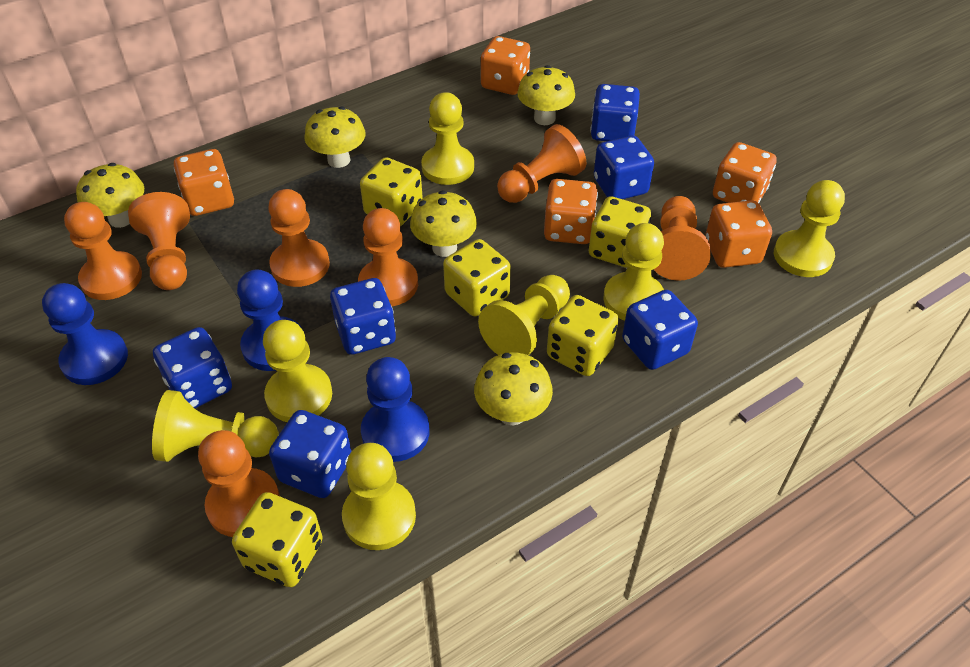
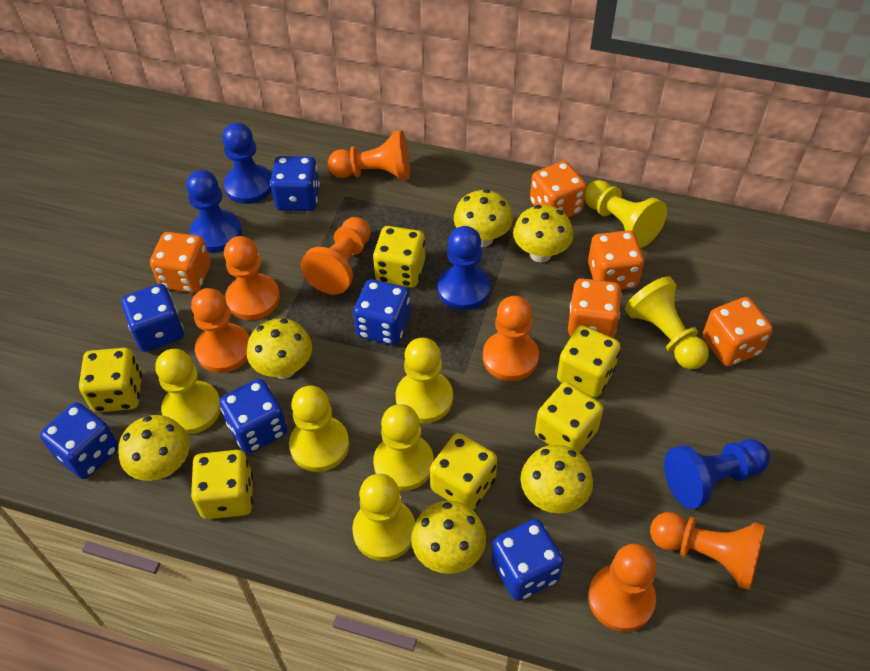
blue pawn: [42,283,128,385] [237,270,303,371] [361,357,429,462] = 3 -> [186,170,242,252] [222,122,272,204] [438,226,491,310] [664,439,770,509] = 4
yellow dice: [232,492,323,587] [360,157,423,226] [443,239,511,316] [547,295,619,376] [589,196,651,268] = 5 -> [79,348,142,412] [191,450,253,519] [373,226,425,288] [430,433,497,510] [535,382,603,453] [557,325,621,397] = 6
yellow mushroom: [76,163,144,228] [304,106,365,168] [410,191,477,257] [474,353,553,425] [517,65,575,125] = 5 -> [118,415,190,481] [247,318,312,379] [411,501,486,574] [454,189,513,247] [513,205,573,263] [521,445,593,513] = 6

